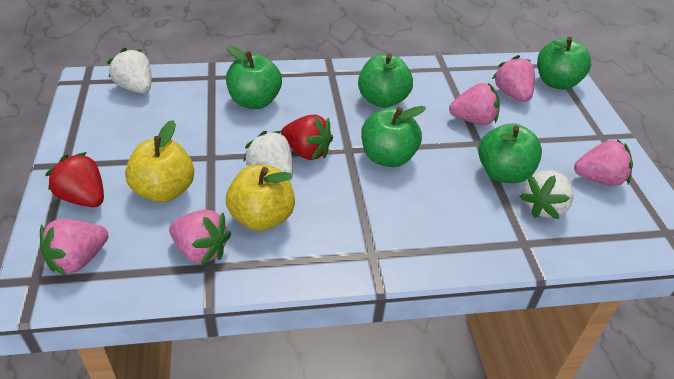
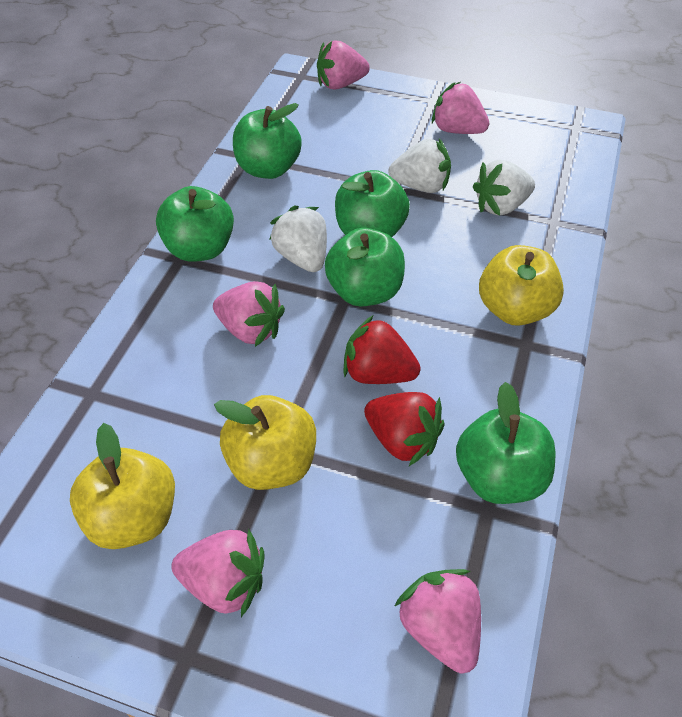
yellow apple: [125,120,194,203] [226,165,295,231] = 2 -> [70,423,175,549] [214,395,316,490] [479,245,564,326] = 3

